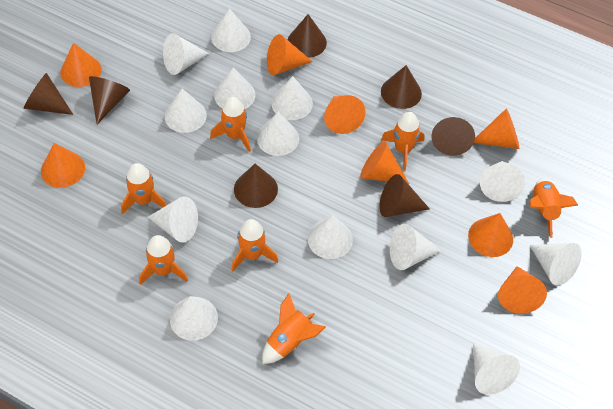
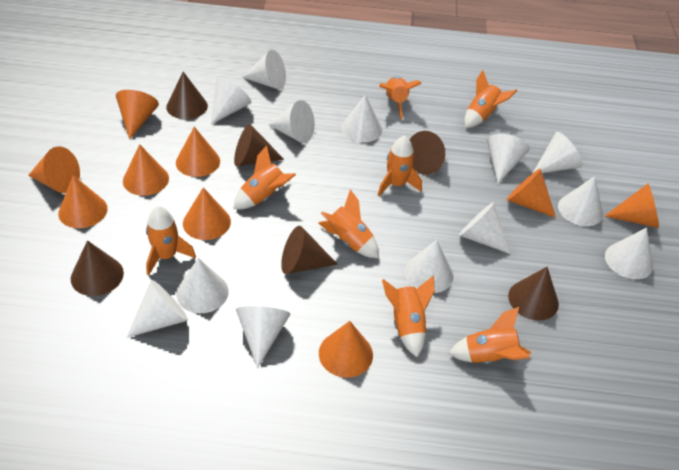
brown cone: [23,73,73,115] [89,76,130,124] [234,164,278,208] [288,14,327,58] [379,174,430,217] [381,65,422,109] [431,117,475,156] = 7 -> [71,240,124,296] [166,72,208,119] [234,124,284,166] [281,226,338,274] [410,131,445,175] [508,267,559,321] = 6
orange cone: [41,143,85,188] [60,43,102,87] [267,34,313,75] [324,95,365,134] [360,142,409,184] [468,213,513,257] [474,108,520,149] [498,266,547,314] = 8 -> [28,146,80,193] [58,175,108,228] [116,90,159,140] [123,144,169,196] [176,127,220,177] [183,187,231,240] [319,321,373,378] [506,168,556,218] [605,184,659,228] = 9
orange rocket: [121,163,167,215] [139,235,188,285] [210,97,251,152] [232,219,278,271] [262,293,326,364] [381,112,425,171] [529,179,578,238] = 7 -> [146,206,196,276] [233,145,296,209] [319,189,379,258] [378,136,422,196] [379,76,422,119] [382,276,435,357] [448,307,531,364] [464,70,517,128] = 8

